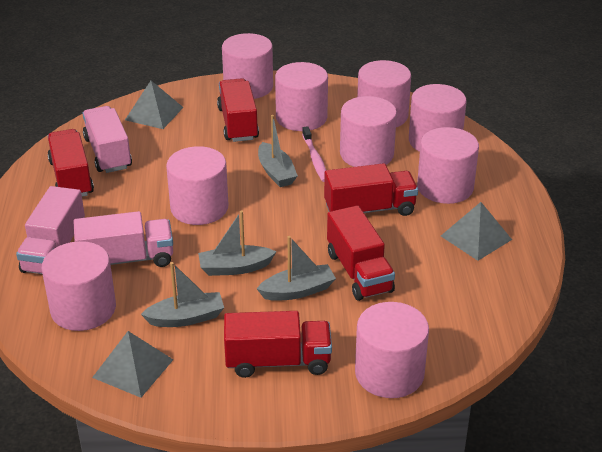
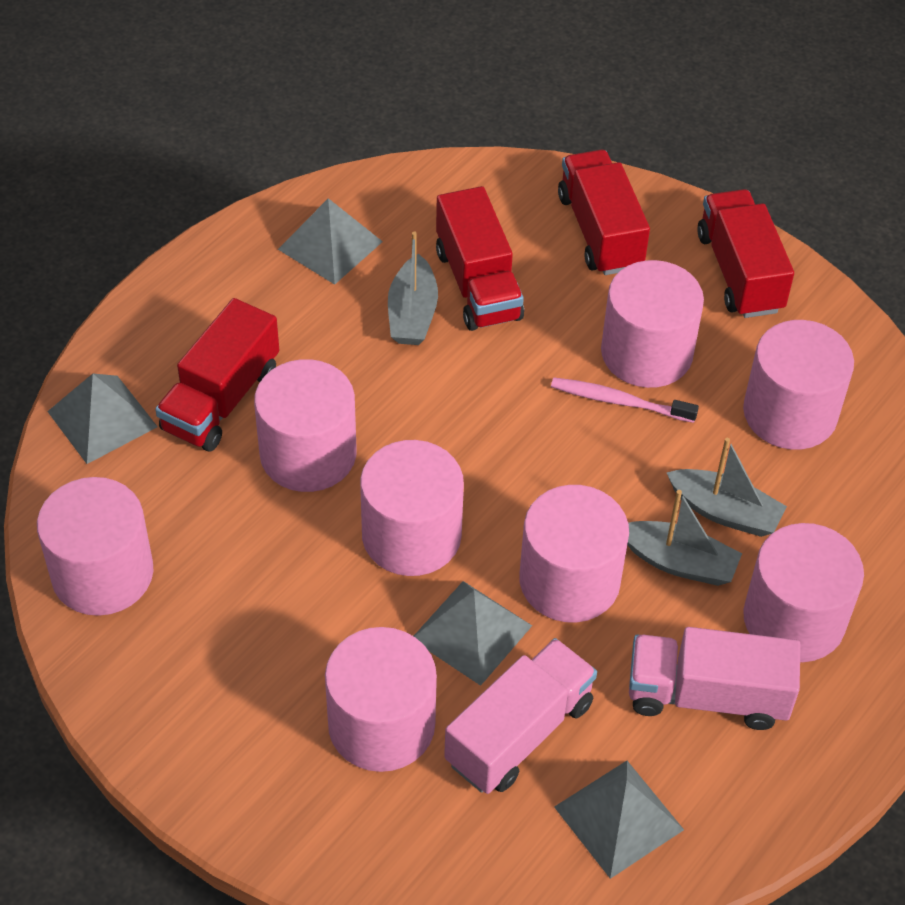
grey boat: [141,262,224,327] [198,211,276,276] [257,236,336,301] [258,115,298,187] = 4 -> [388,231,438,345] [627,490,742,586] [667,438,787,537] = 3
grey pyramid: [92,331,173,398] [125,81,184,129] [441,202,512,261] = 3 -> [47,373,158,464] [278,198,383,285] [414,581,532,686] [554,761,684,879] = 4
pink cylinder: [42,241,116,331] [166,146,229,225] [222,33,273,99] [275,62,328,131] [340,96,397,167] [355,302,429,398] [357,60,411,127] [409,84,467,152] [417,127,479,204] = 9 -> [37,477,153,616] [254,359,356,492] [325,627,437,772] [360,440,464,576] [519,485,629,623] [601,260,704,388] [743,320,854,450] [743,523,864,662] = 8
pink truck: [16,186,85,274] [73,211,173,267] [83,106,132,173] = 3 -> [444,638,597,794] [629,627,801,730] = 2
red truck: [48,129,94,197] [217,78,259,142] [224,311,332,378] [324,163,418,216] [327,205,395,301] = 5 -> [155,298,279,452] [436,186,524,331] [558,150,650,275] [697,189,794,318] = 4

